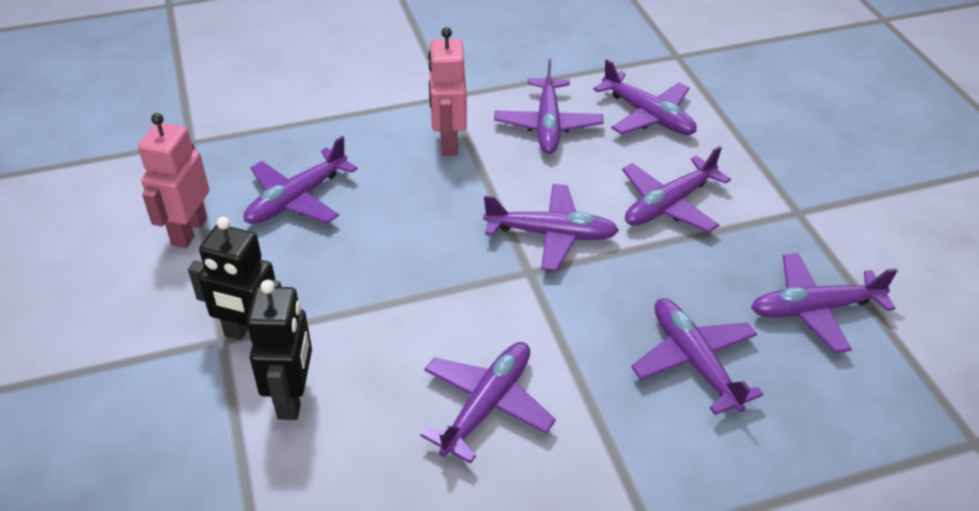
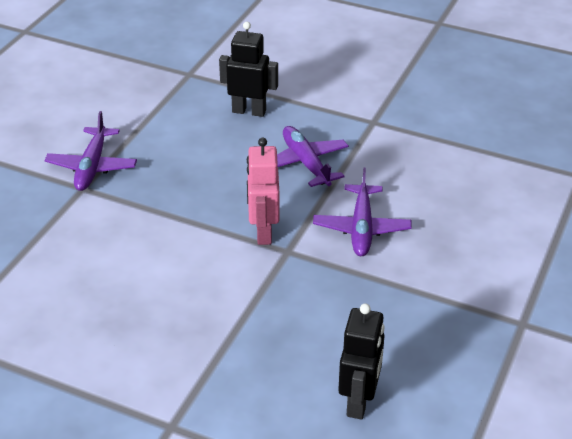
pink robot: [138,113,209,248] [428,27,467,156] = 2 -> [247,138,280,245] = 1
purple plane: [244,136,358,224] [420,342,556,464] [483,184,619,271] [494,58,604,154] [593,59,697,135] [622,146,731,232] [631,298,763,415] [751,253,898,353] = 8 -> [45,111,137,191] [277,126,349,187] [313,168,412,256] = 3

